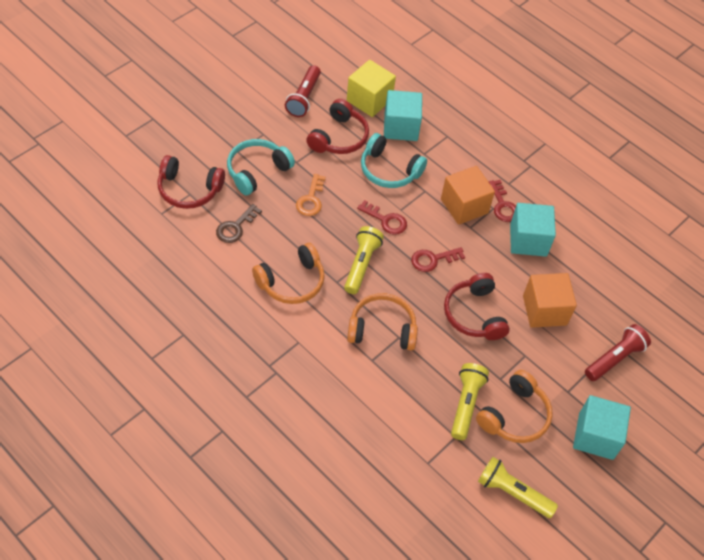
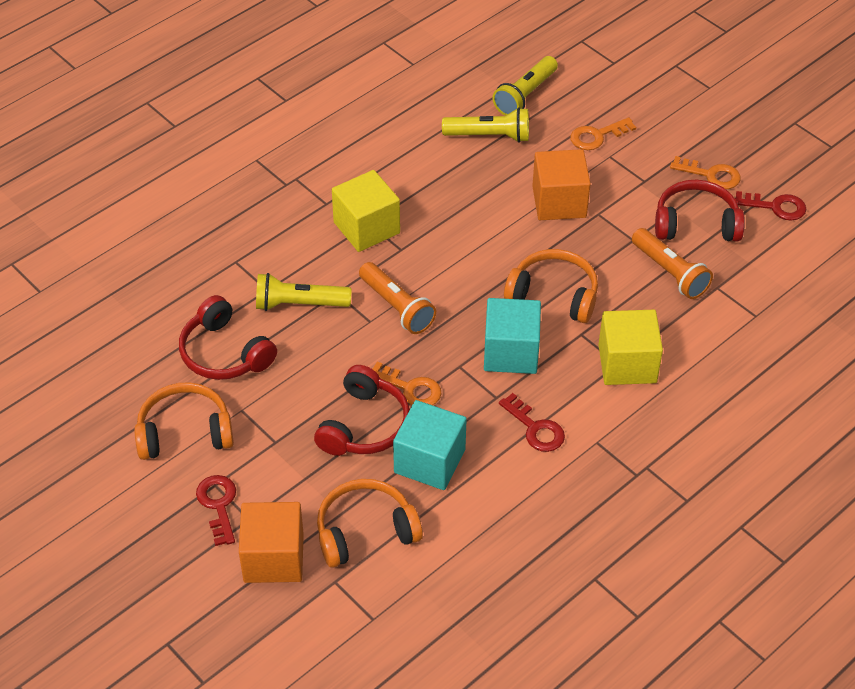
brown key: [216,204,262,243] = 1 -> none = 0
orange flashlight: none = 0 -> [359,262,436,334] [632,228,713,299] = 2
orange key: [296,174,326,216] = 1 -> [373,362,442,405] [570,117,636,150] [670,156,741,189] = 3
red flashlight: [285,65,321,117] [585,324,651,381] = 2 -> none = 0
turquoise cube: [384,90,422,141] [510,203,556,257] [573,395,631,460] = 3 -> [393,400,467,490] [484,298,541,374] = 2
turquoise headphones: [227,139,295,195] [361,133,427,188] = 2 -> none = 0
yellow cube: [347,60,396,117] = 1 -> [332,170,400,252] [598,310,663,385] = 2

